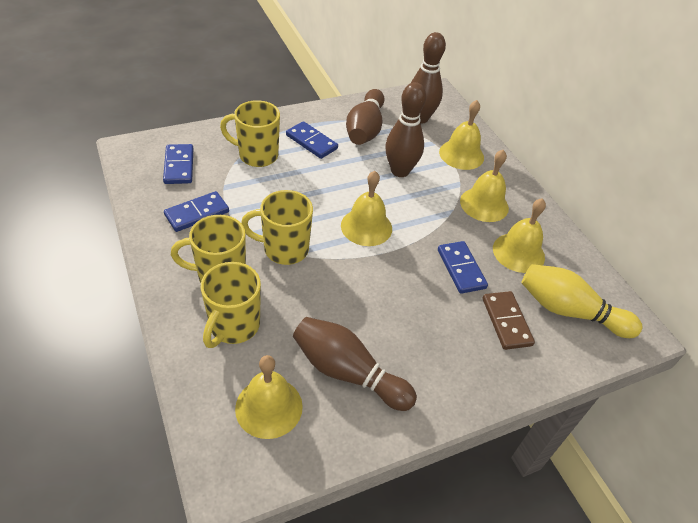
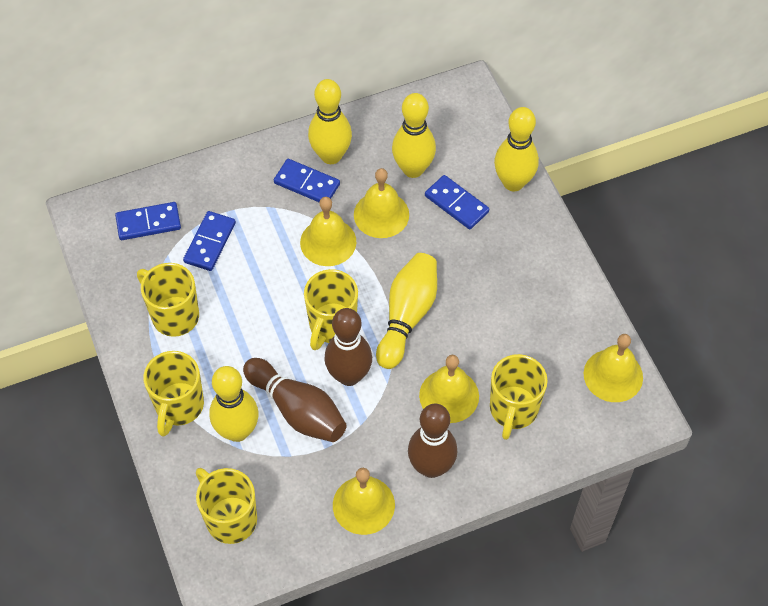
brown bowling pin: [293,317,417,411] [346,89,385,145] [385,82,426,177] [411,32,446,123] = 4 -> [243,358,347,442] [324,308,372,386] [408,404,458,478] = 3
brown domino: [483,291,535,350] = 1 -> none = 0
yellow bowling pin: [521,264,643,338] = 1 -> [209,366,259,442] [308,79,352,164] [376,253,437,369] [392,93,436,178] [494,107,539,192] = 5
yellow mug: [171,215,246,283] [201,262,261,348] [220,100,280,167] [241,190,313,265] = 4 -> [137,263,199,337] [143,351,204,437] [196,468,257,544] [304,269,358,350] [490,354,548,440] = 5

